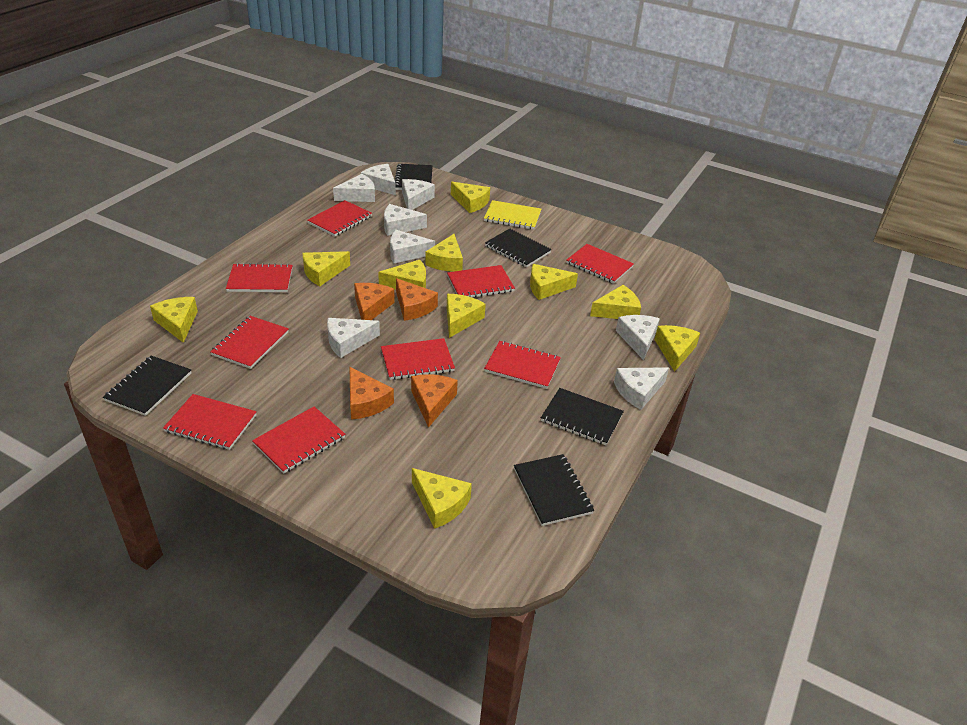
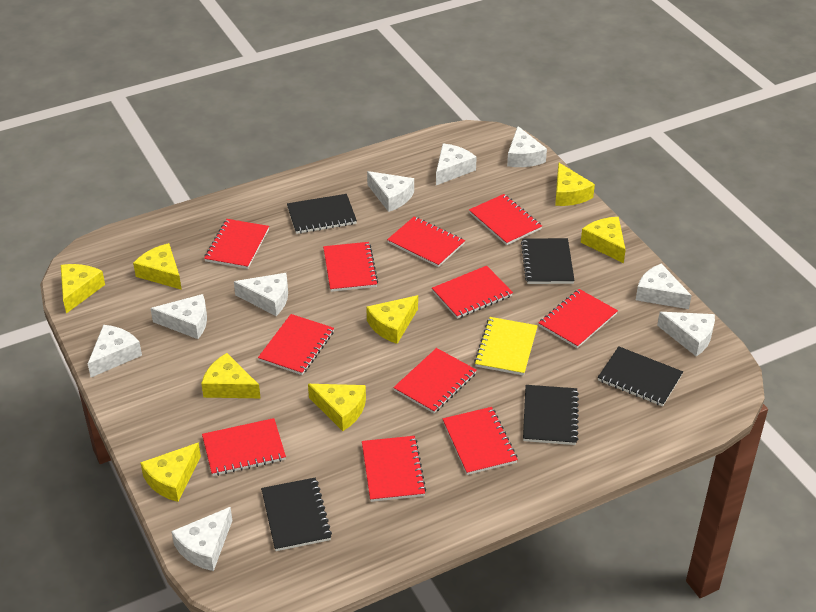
orange cheese: [349,367,394,419] [354,283,395,320] [396,278,438,321] [411,374,458,428] = 4 -> none = 0
red notebook: [163,394,257,450] [210,316,289,369] [226,263,293,292] [252,407,345,474] [307,200,372,236] [381,338,455,380] [447,265,515,297] [484,341,561,389] [566,244,634,284] = 9 -> [202,418,286,476] [204,219,269,269] [258,314,334,375] [323,242,378,292] [362,436,426,502] [387,216,465,267] [393,348,477,413] [432,266,513,319] [442,407,518,475] [469,194,542,245] [539,289,618,348] = 11
white cheese: [327,318,380,358] [333,174,375,202] [361,164,396,195] [384,204,427,236] [390,230,435,263] [402,179,435,210] [614,367,669,410] [616,315,660,360] = 8 -> [88,325,142,377] [150,294,207,339] [171,507,233,571] [234,273,288,316] [367,171,414,212] [436,143,477,185] [507,126,547,167] [636,263,692,309] [657,312,715,356] = 9
yellow cheese: [150,297,198,343] [302,251,350,286] [378,260,426,290] [412,468,472,529] [425,234,463,272] [447,294,486,338] [451,182,490,213] [530,264,578,300] [590,285,641,319] [654,325,700,372] = 10 -> [61,264,105,314] [133,243,182,290] [140,443,201,502] [201,353,260,398] [308,384,366,431] [366,295,418,344] [555,163,595,206] [581,217,626,263] = 8

